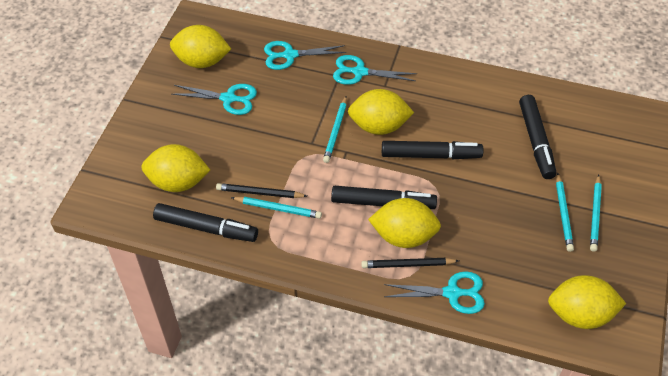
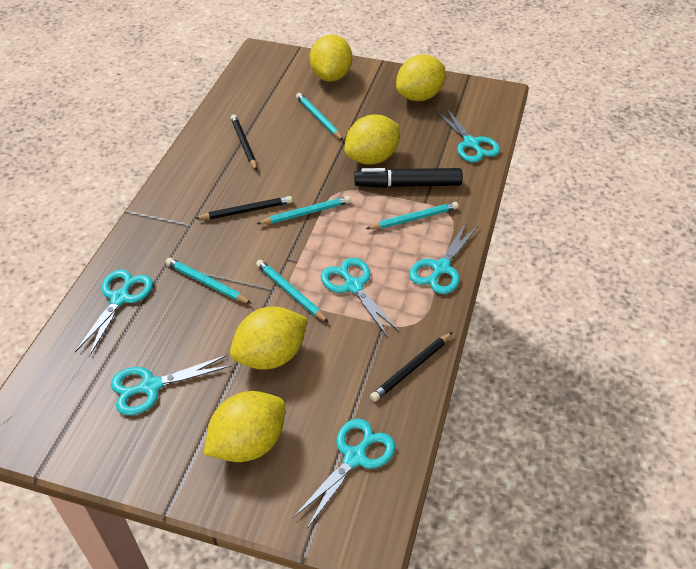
black marker: [153,203,258,242] [331,186,437,209] [382,141,483,159] [519,95,556,179] = 4 -> [354,168,463,188] = 1
black pencil: [216,183,307,198] [361,258,459,268] = 2 -> [195,196,292,219] [231,115,257,171] [370,332,453,402] = 3
turquoise pencil: [231,197,322,219] [323,96,347,163] [556,173,574,252] [590,175,602,252] = 4 -> [165,258,252,304] [256,260,329,323] [257,196,351,224] [296,93,343,140] [366,202,458,229] = 5
turquoise scissors: [172,84,257,115] [264,41,346,70] [333,55,417,85] [384,271,485,314] = 4 -> [75,269,153,357] [111,355,231,415] [293,419,395,529] [321,258,400,337] [409,223,478,294] [435,107,500,162] = 6

